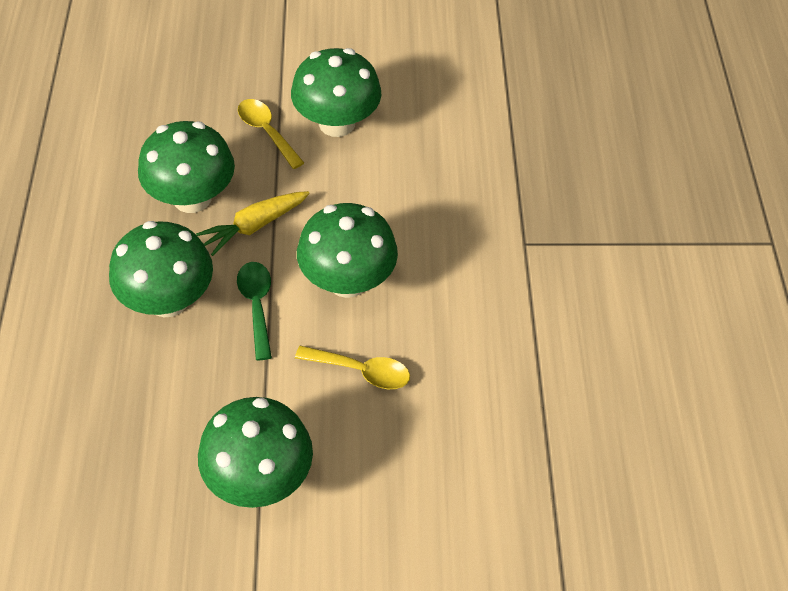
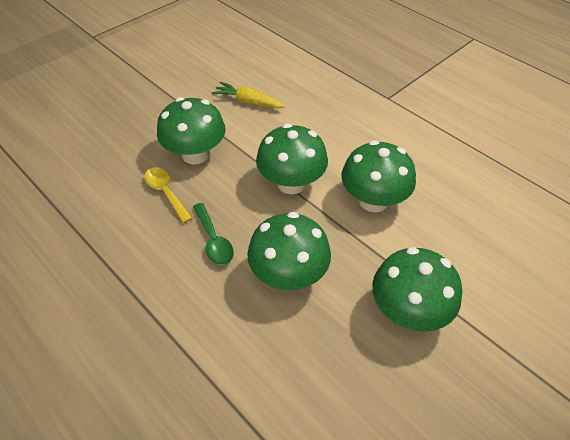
yellow spoon: [238,99,304,169] [295,346,410,389] = 2 -> [144,167,193,223] = 1

